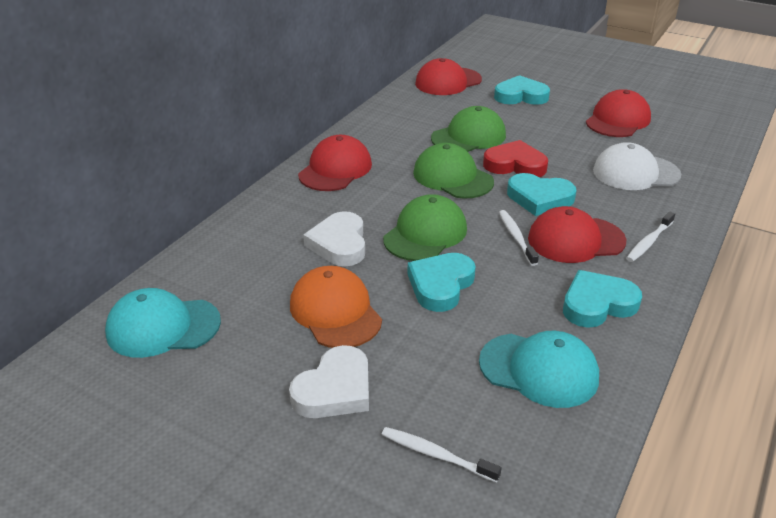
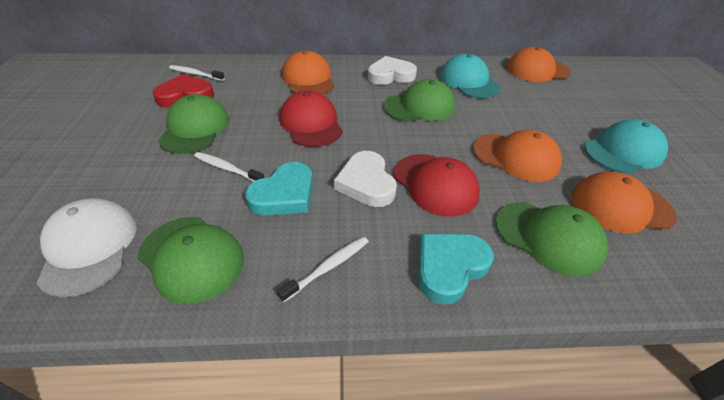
green cap: [383,194,467,261] [413,143,494,199] [431,106,506,152] = 3 -> [138,217,244,304] [158,94,229,154] [383,79,455,122] [496,202,608,277] = 4
orange cap: [290,266,382,348] = 1 -> [282,51,334,94] [473,130,562,182] [507,47,571,82] [572,171,677,234] = 4
red cap: [298,135,372,191] [415,58,482,95] [528,206,626,263] [586,89,651,137] = 4 -> [280,90,343,147] [394,154,480,217] = 2
turquoise heart: [407,253,476,312] [494,75,550,105] [507,173,577,216] [563,270,642,328] = 4 -> [245,162,313,216] [418,234,494,305] = 2

